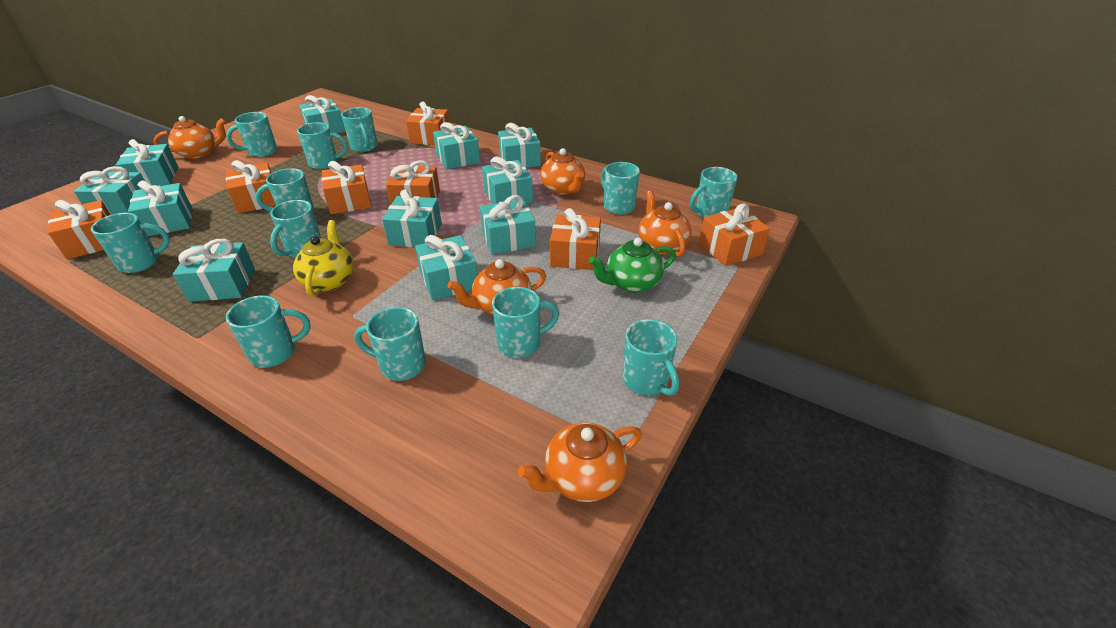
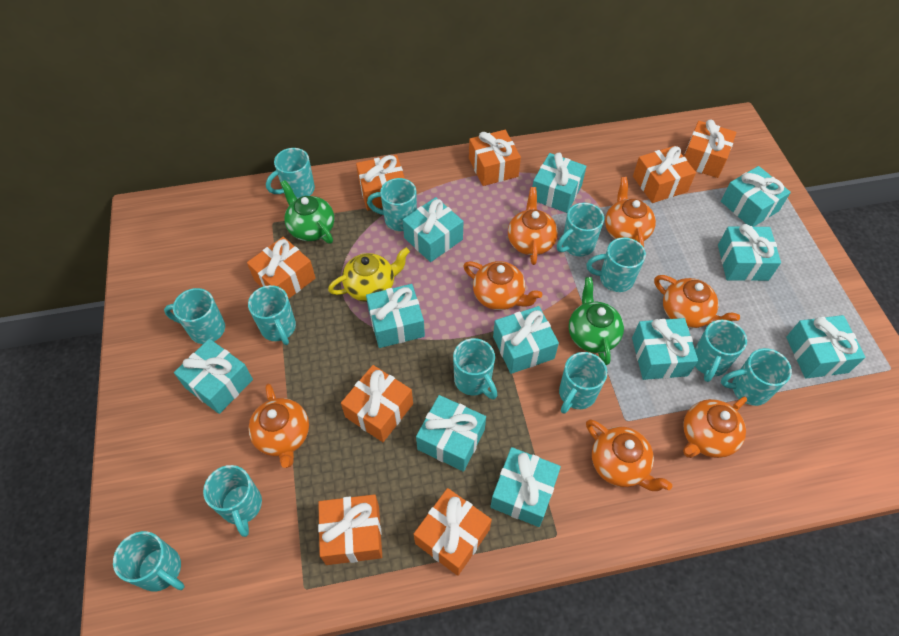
green teapot: [589,238,676,293] = 1 -> [281,180,334,243] [569,277,624,365] = 2
orange gift: [48,200,111,259] [226,160,276,214] [322,161,372,214] [386,160,440,205] [406,101,450,145] [550,208,601,270] [699,204,770,266] = 7 -> [247,237,316,299] [318,494,382,565] [341,365,413,442] [356,155,405,211] [414,488,492,576] [469,130,521,186] [633,146,696,203] [684,119,736,178] = 8
orange teapot: [153,116,226,159] [447,259,546,315] [518,422,642,502] [540,148,585,195] [638,190,692,257] = 5 -> [248,384,309,468] [463,261,542,310] [508,187,558,265] [586,420,672,491] [605,177,656,247] [654,275,740,328] [683,397,747,458] = 7

